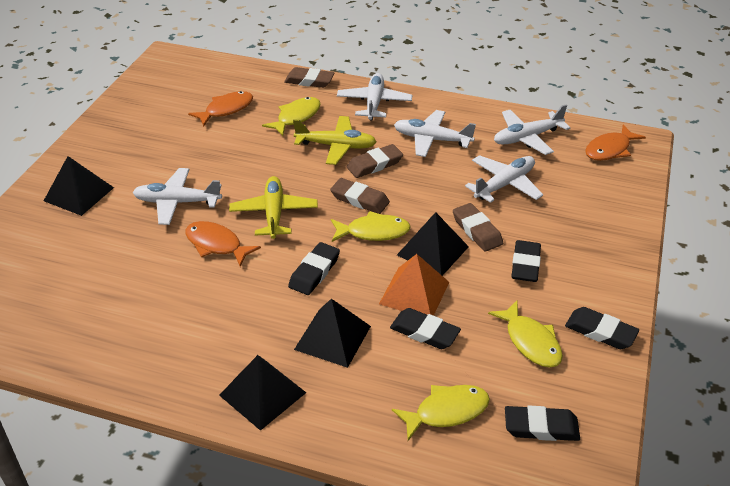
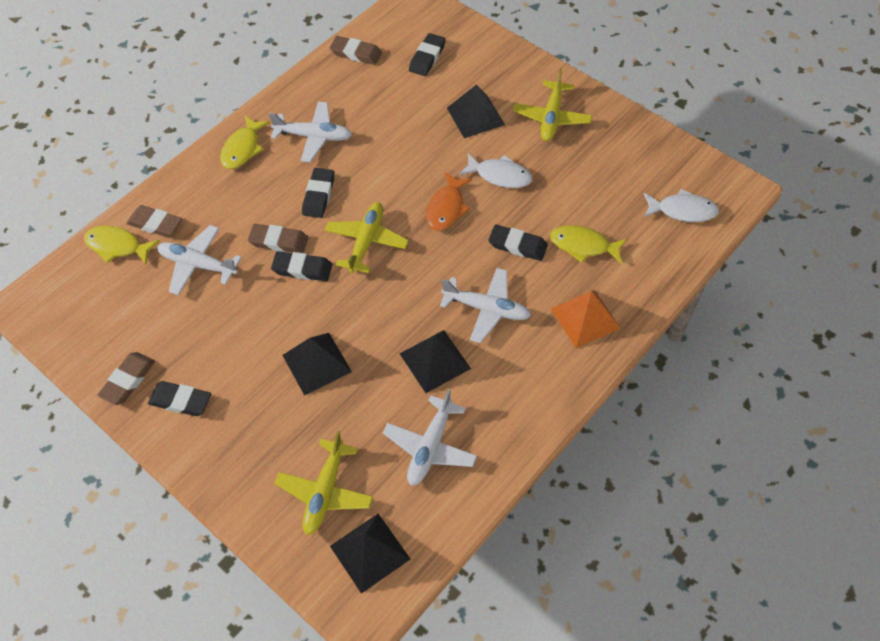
orange fish: [185,221,261,267] [188,91,253,127] [585,124,646,161] = 3 -> [426,172,472,231] = 1
white fish: none = 0 -> [459,153,532,188] [644,189,719,222] = 2
white plane: [133,168,222,225] [337,73,412,121] [394,110,476,157] [465,155,543,203] [494,105,570,155] = 5 -> [157,225,242,295] [269,102,352,162] [383,389,477,486] [440,268,531,343] = 4
yellow fish: [262,97,321,136] [331,211,411,242] [392,385,490,441] [488,301,563,368] = 4 -> [84,226,160,264] [220,116,270,169] [550,225,627,264] = 3
yellow plane: [229,176,318,239] [293,116,377,165] = 2 -> [275,431,373,535] [325,202,409,274] [513,68,592,141] = 3

